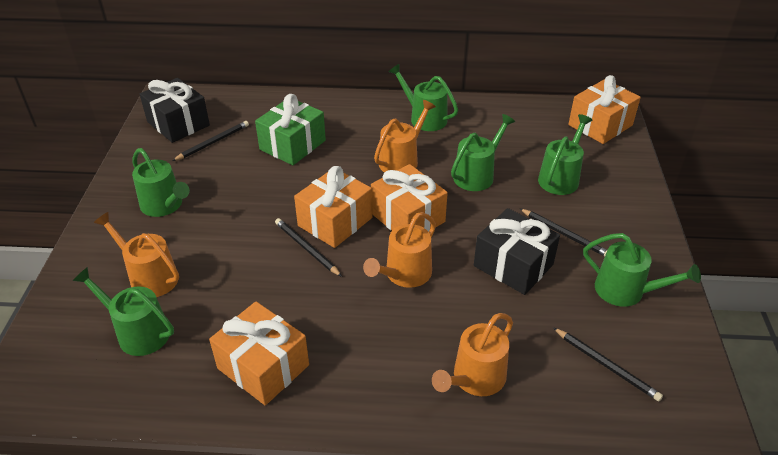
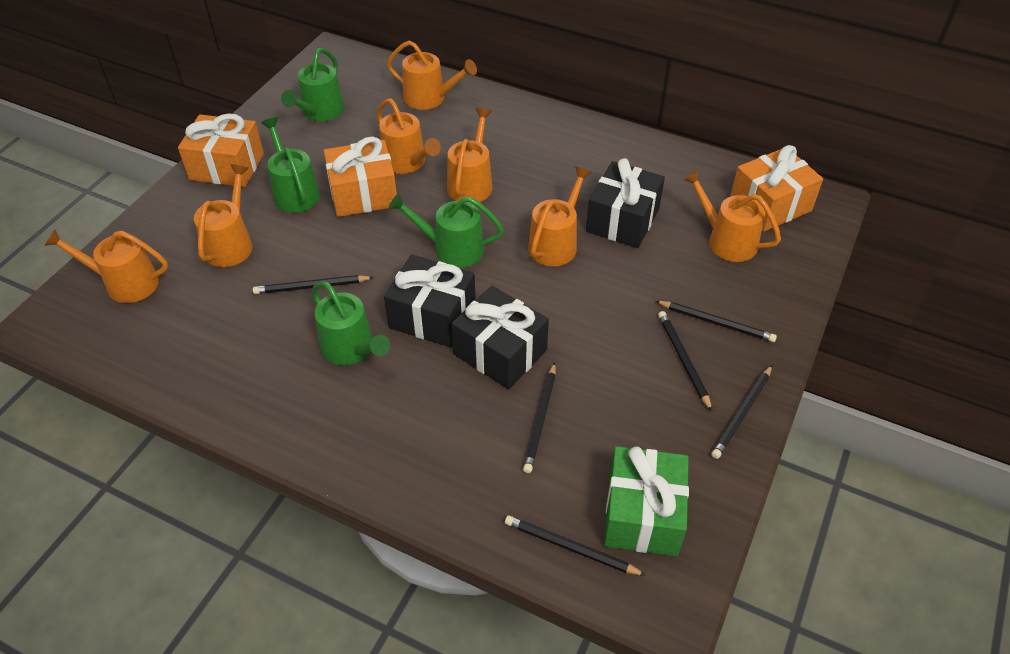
black gift: [140,78,210,143] [474,208,560,295] = 2 -> [384,254,476,348] [451,286,549,389] [586,158,665,248] = 3
black pencil: [172,121,249,161] [275,218,342,277] [519,208,607,256] [553,328,663,401] = 4 -> [253,275,374,294] [505,515,646,576] [523,362,556,473] [656,301,777,342] [658,311,712,411] [711,365,772,459] = 6
green watering can: [73,267,174,356] [132,148,190,217] [389,64,458,131] [451,114,515,191] [538,114,593,195] [583,233,701,307] = 6 -> [261,117,320,213] [281,48,344,121] [312,281,390,365] [389,193,504,268] = 4
orange gift: [209,302,309,405] [294,166,373,248] [371,164,448,232] [568,75,641,144] = 4 -> [178,113,264,187] [324,137,397,217] [730,145,823,232] = 3
orange watering can: [94,212,179,297] [363,212,436,288] [374,100,436,173] [432,313,513,396] = 4 -> [44,229,168,303] [194,164,253,267] [377,99,441,174] [386,41,477,110] [447,108,493,203] [528,166,592,266] [683,169,781,262] = 7

